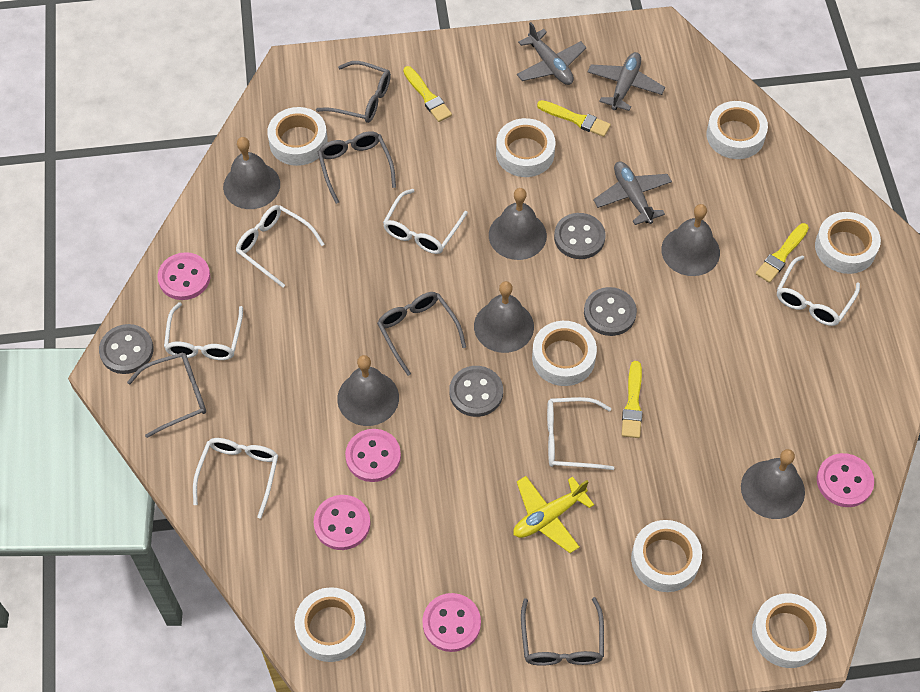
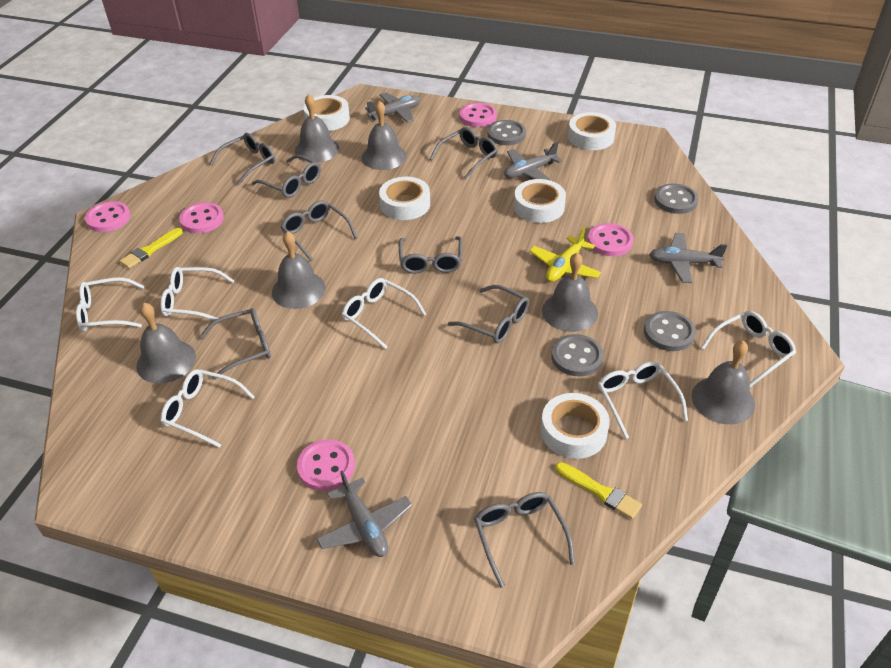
grey glasses: [127,352,206,438] [316,61,391,123] [318,131,396,204] [377,292,466,376] [521,597,604,666] = 5 -> [200,308,271,380] [210,133,275,185] [252,155,321,198] [281,200,358,261] [399,236,462,274] [430,127,498,179] [448,285,529,343] [474,492,575,588] = 8
grey plane: [517,22,587,85] [588,52,665,111] [593,161,672,225] = 3 -> [316,470,412,557] [365,93,420,123] [504,142,563,181] [649,233,727,283] = 4
white tape: [267,107,328,166] [295,587,366,662] [496,118,555,177] [532,321,597,386] [631,520,702,592] [706,101,768,159] [752,593,827,668] [815,212,881,274] = 8 -> [304,95,350,131] [379,177,430,220] [514,179,566,223] [541,393,610,459] [568,112,616,150] = 5
yellow brush: [403,66,452,122] [537,100,611,137] [622,361,643,438] [756,223,809,283] = 4 -> [120,228,183,268] [555,462,642,519] = 2

